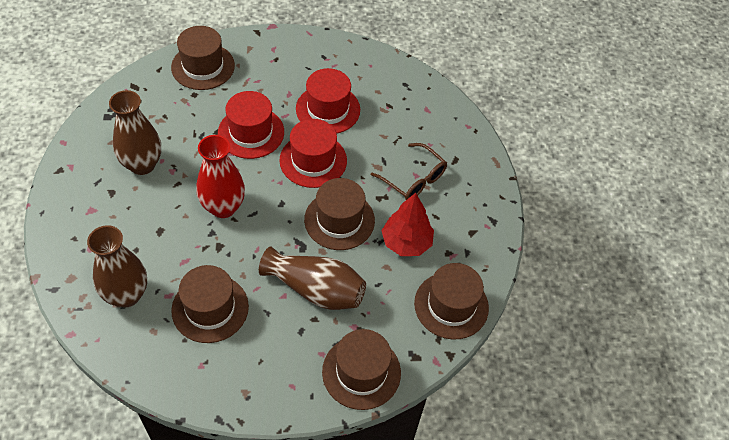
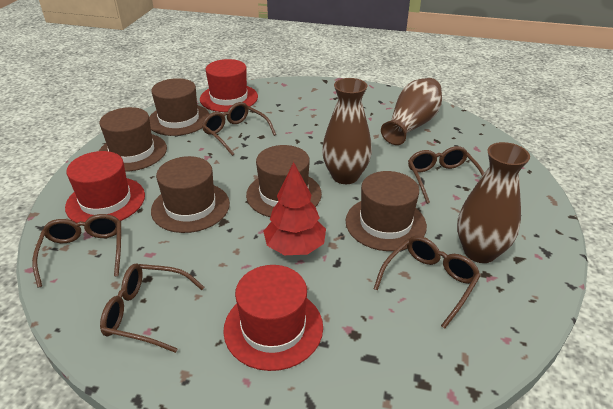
brown glasses: [371,143,447,200] = 1 -> [32,214,121,288] [100,263,204,353] [202,102,276,156] [374,236,481,329] [408,146,484,204] = 5
red vase: [196,135,245,218] = 1 -> none = 0

